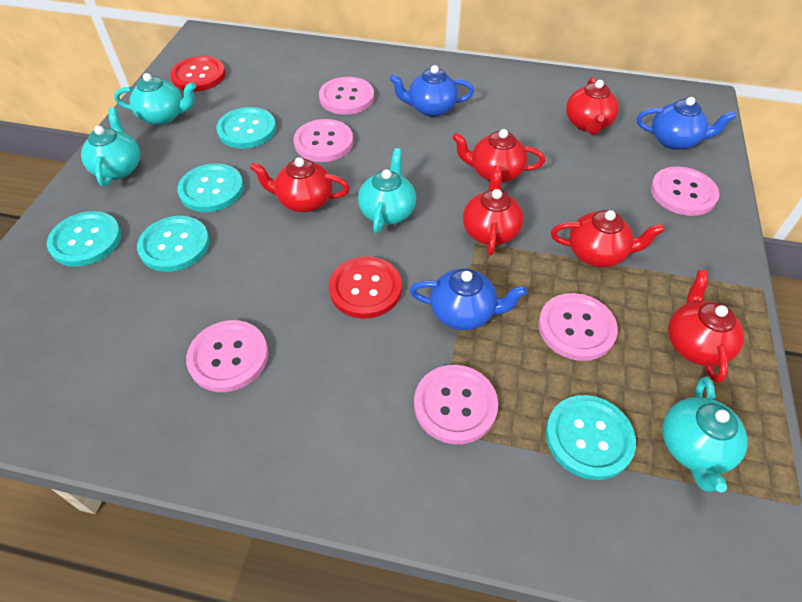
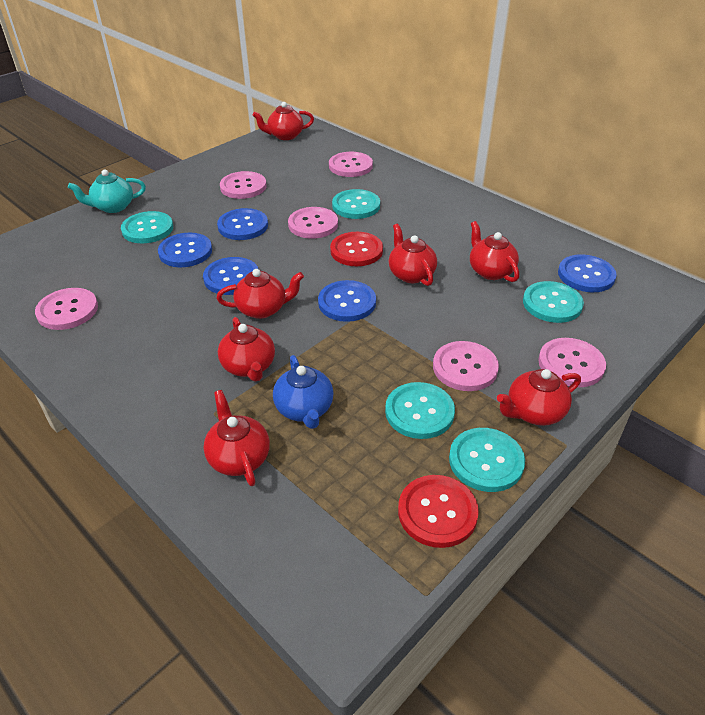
blue button: none = 0 -> [158,233,212,267] [203,257,258,295] [217,208,268,240] [318,280,376,322] [558,255,617,292] = 5
blue teapot: [390,65,474,117] [410,269,527,330] [637,97,736,150] = 3 -> [273,355,334,429] = 1
red teapot: [250,157,349,212] [452,129,545,183] [463,166,523,255] [551,210,665,267] [566,77,619,135] [668,270,744,383] = 6 -> [204,390,270,486] [216,269,304,319] [218,317,275,382] [253,102,314,140] [389,224,437,286] [470,221,519,282] [497,369,581,426] = 7
turquoise teapot: [81,108,140,186] [114,73,196,125] [358,148,416,233] [662,376,748,493] = 4 -> [68,170,146,213] = 1

